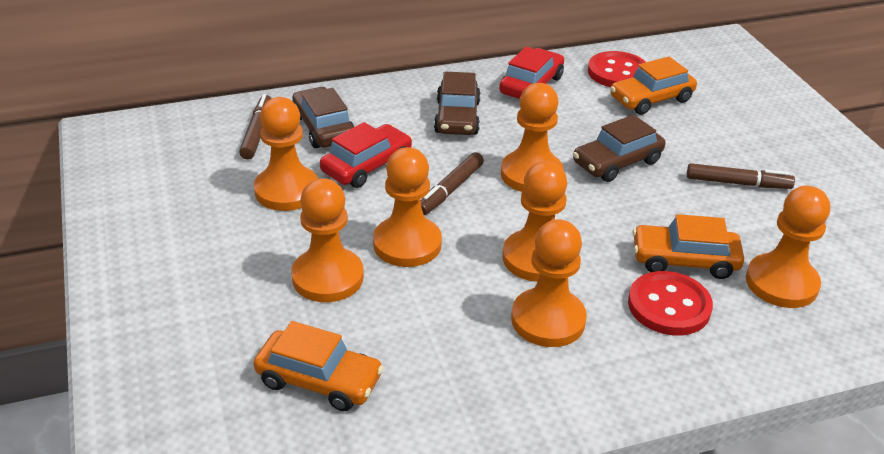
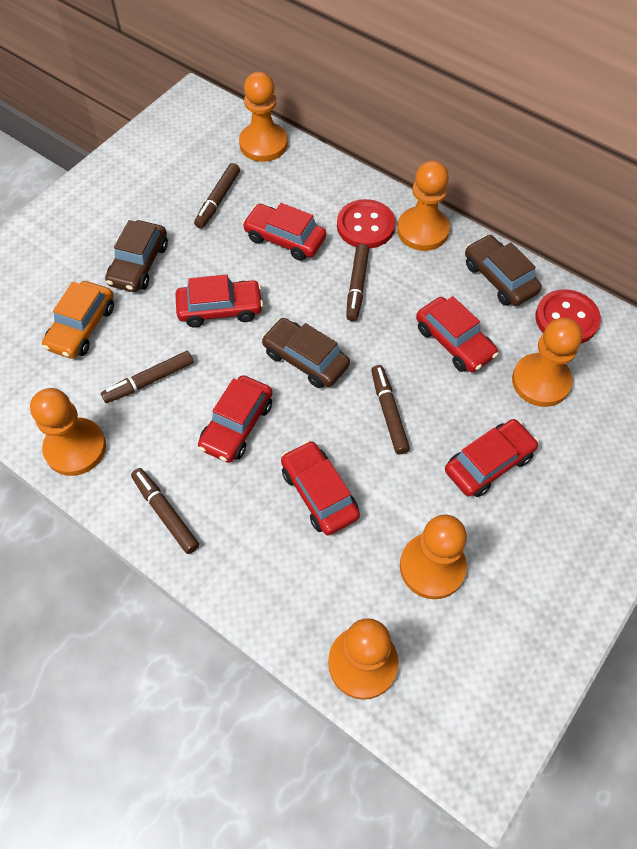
brown marker: [239,94,272,160] [420,152,484,215] [687,163,795,189] = 3 -> [101,351,194,403] [131,468,199,554] [194,163,240,229] [346,244,369,321] [371,365,410,454] = 5
orange car: [253,321,384,411] [610,56,697,115] [633,214,744,279] = 3 -> [42,281,114,359] = 1
orange pawn: [254,97,318,211] [291,178,364,302] [373,147,442,267] [501,83,564,192] [502,161,567,282] [511,219,587,347] [746,186,830,308] = 7 -> [30,388,106,476] [239,72,288,162] [328,618,398,700] [397,160,450,251] [400,515,467,599] [512,318,582,407] = 6
red car: [320,122,412,188] [499,47,564,99] = 2 -> [175,275,263,327] [198,375,273,463] [242,203,326,261] [281,440,360,536] [416,296,498,373] [445,419,539,497] = 6

